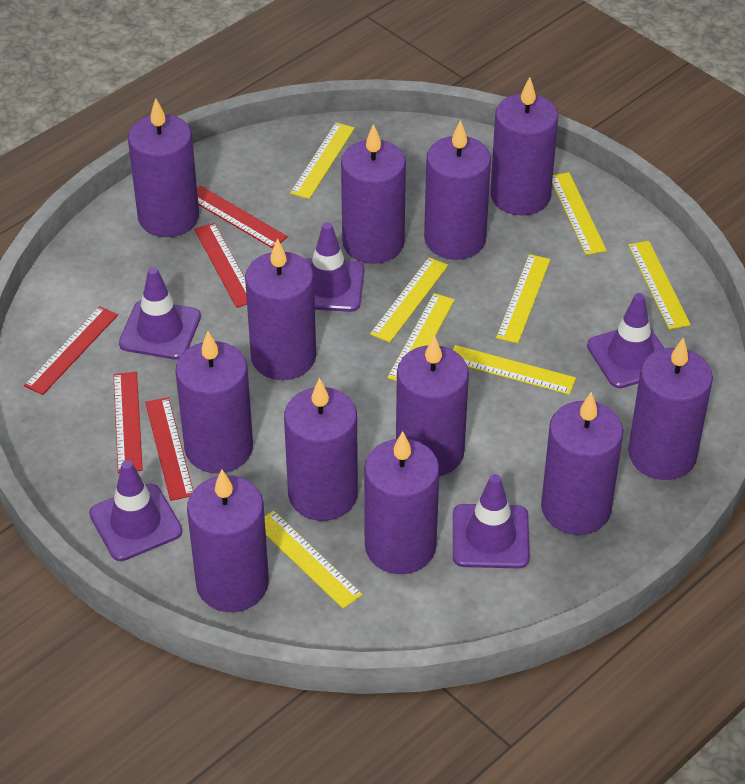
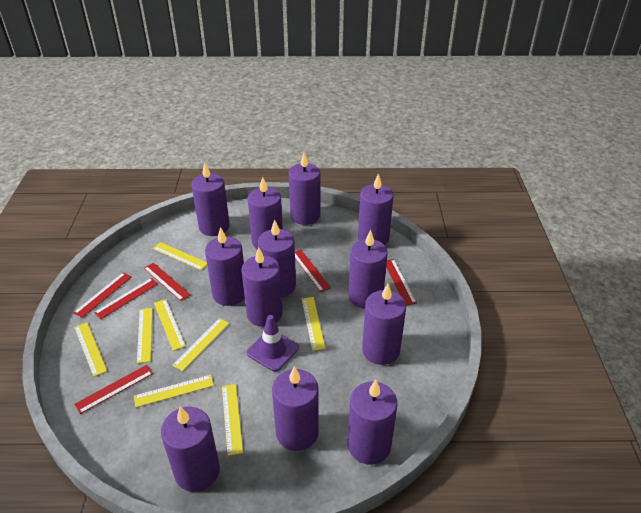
purple traffic cone: [89,460,182,561] [119,267,201,360] [305,222,365,312] [453,474,530,568] [587,293,665,388] = 5 -> [247,315,299,372] = 1
red ruler: [24,306,118,395] [113,372,143,473] [145,397,193,501] [194,223,247,308] [197,185,288,249] = 5 -> [73,272,132,318] [74,365,153,414] [94,278,158,319] [144,263,191,301] [295,250,331,292] [386,259,417,306] = 6

